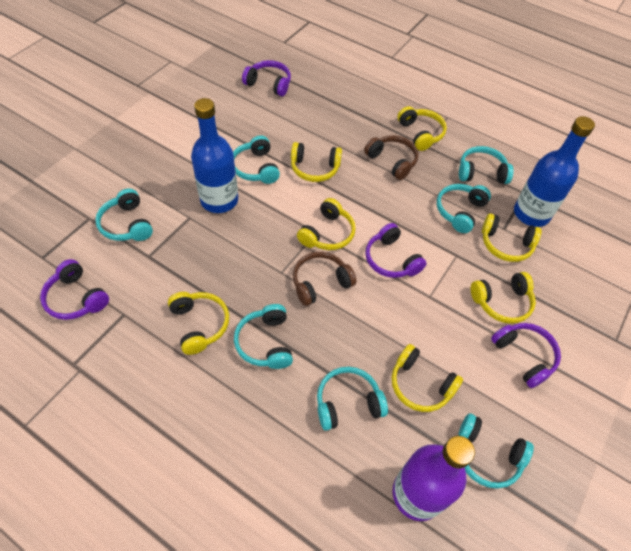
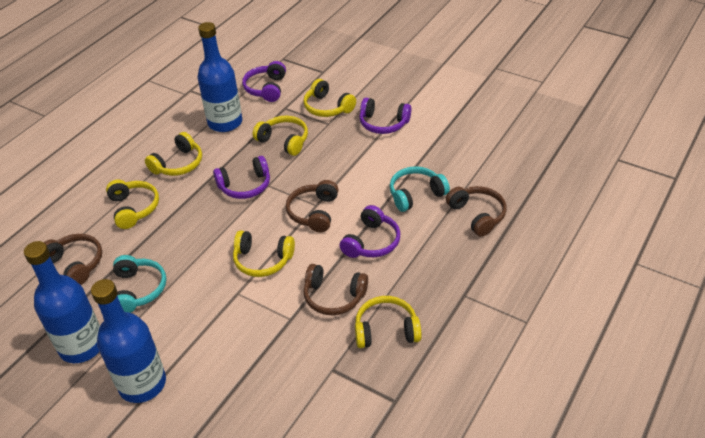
blue bottle: [191,98,238,213] [514,116,595,227] = 2 -> [24,241,100,363] [91,279,166,403] [197,22,242,132] = 3
brown headphones: [293,252,356,306] [364,135,418,180] = 2 -> [44,234,102,285] [286,180,338,232] [303,264,368,315] [446,186,507,237] = 4
purple bottle: [393,436,475,521] = 1 -> none = 0
turquoise headphones: [95,189,153,241] [233,135,280,184] [234,304,293,369] [317,367,388,431] [437,184,491,233] [459,146,514,184] [459,413,534,489] = 7 -> [113,255,167,313] [390,166,450,212] = 2
yellow headphones: [168,292,229,355] [291,142,342,182] [297,198,356,250] [392,344,463,412] [397,106,447,151] [471,272,536,324] [482,213,542,262] = 7 -> [106,179,159,229] [145,132,202,176] [233,230,295,277] [253,116,308,156] [303,79,356,117] [355,296,422,348] = 6

